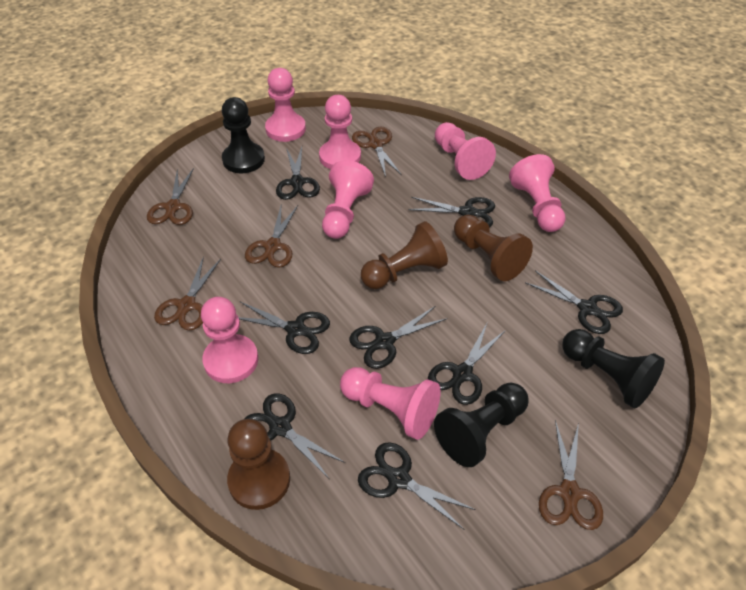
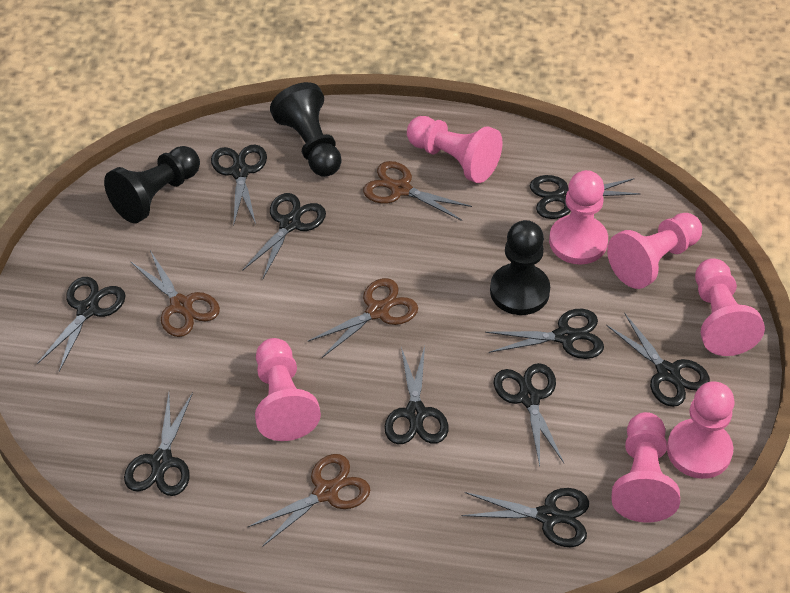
black scissors: [238,302,330,354] [244,393,345,478] [276,147,320,200] [349,306,447,369] [358,442,476,530] [408,197,495,228] [428,323,506,405] [525,270,623,334] = 8 -> [37,277,125,372] [124,392,193,496] [211,145,267,227] [242,193,326,278] [384,346,448,444] [461,488,589,547] [485,309,604,359] [493,363,564,466] [530,175,641,219] [606,313,710,407] = 10
brown pawn: [227,419,290,510] [361,221,448,289] [454,215,533,281] = 3 -> none = 0
brown scissors: [147,168,194,225] [154,256,221,331] [245,205,298,268] [352,127,402,177] [539,420,603,530] = 5 -> [130,251,220,337] [248,454,370,547] [308,278,418,358] [363,161,472,221] = 4

